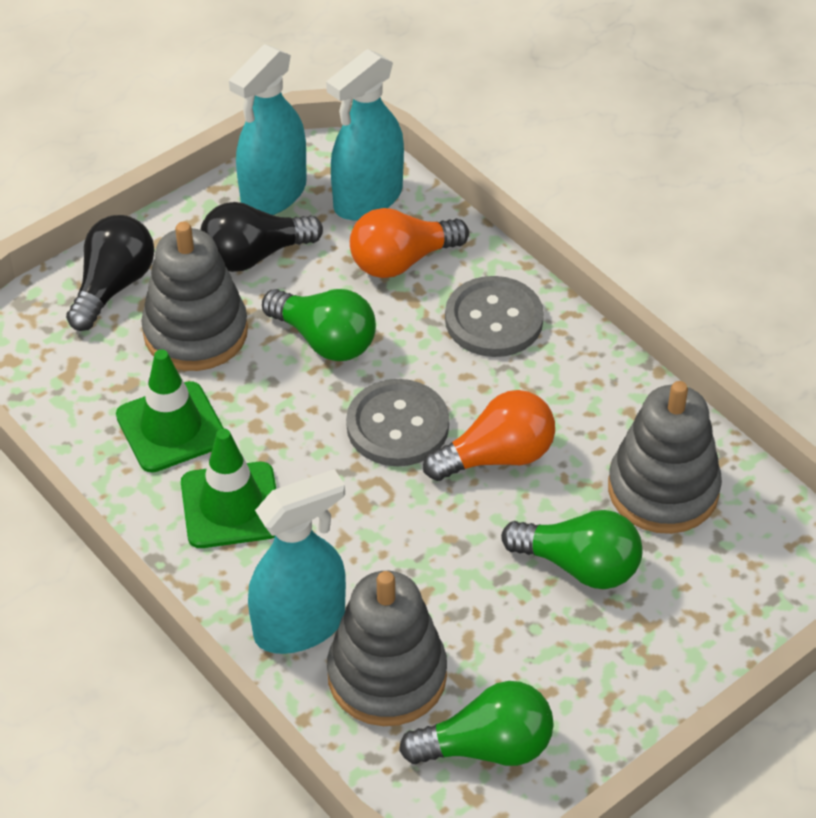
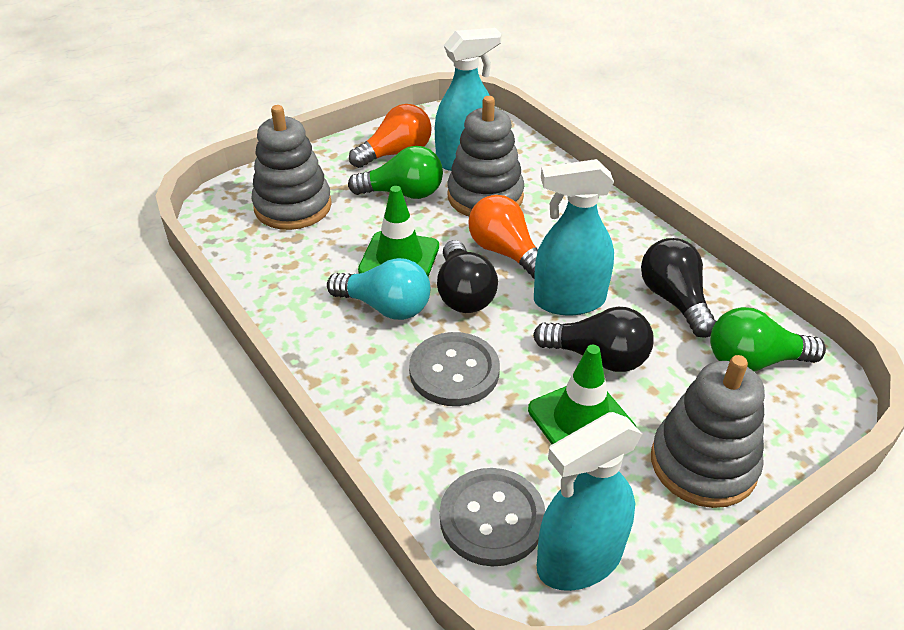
black light bulb: [66,215,155,331] [200,202,323,272] = 2 -> [437,240,498,313] [533,307,654,372] [641,238,717,338] = 3
green light bulb: [262,289,376,361] [399,681,554,766] [501,510,643,589] = 3 -> [348,146,443,199] [710,307,826,372] = 2
turquoise light bulb: none = 0 -> [327,258,430,320] = 1

